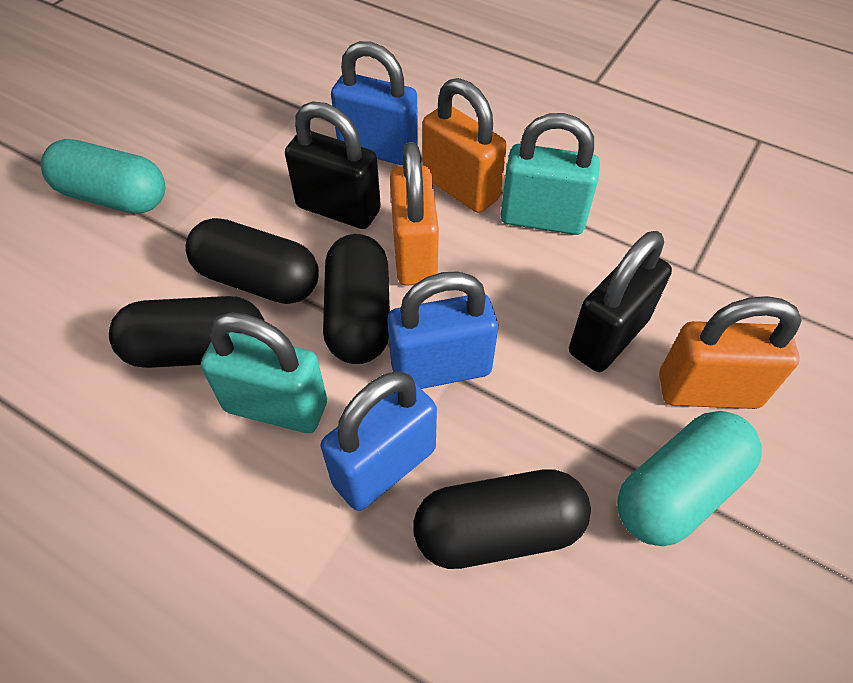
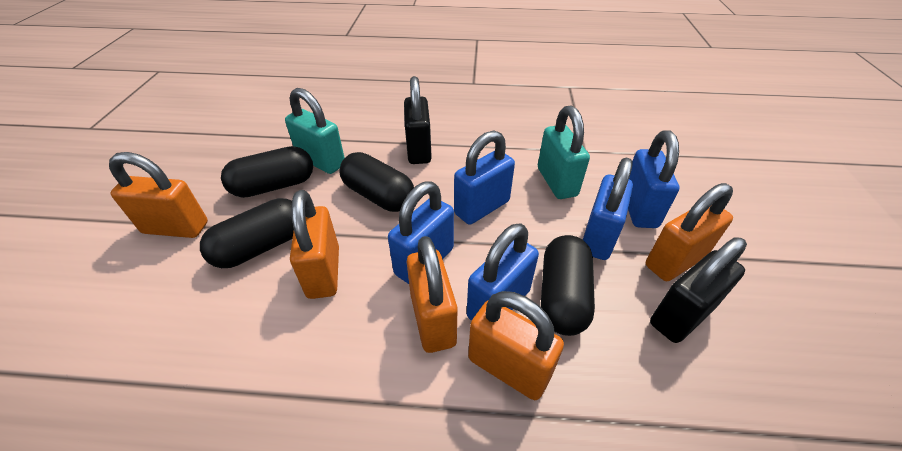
blue padlock: [321,371,437,511] [331,41,418,165] [387,271,498,389] = 3 -> [388,182,454,284] [454,130,515,225] [467,223,539,321] [583,158,633,260] [628,130,679,228] = 5
orange padlock: [390,142,439,286] [422,78,507,213] [659,296,802,409] = 3 -> [109,152,208,238] [290,190,339,299] [407,236,458,353] [468,291,564,400] [645,183,733,281] = 5
turquoise capsule: [41,139,165,214] [617,411,762,546] = 2 -> none = 0

